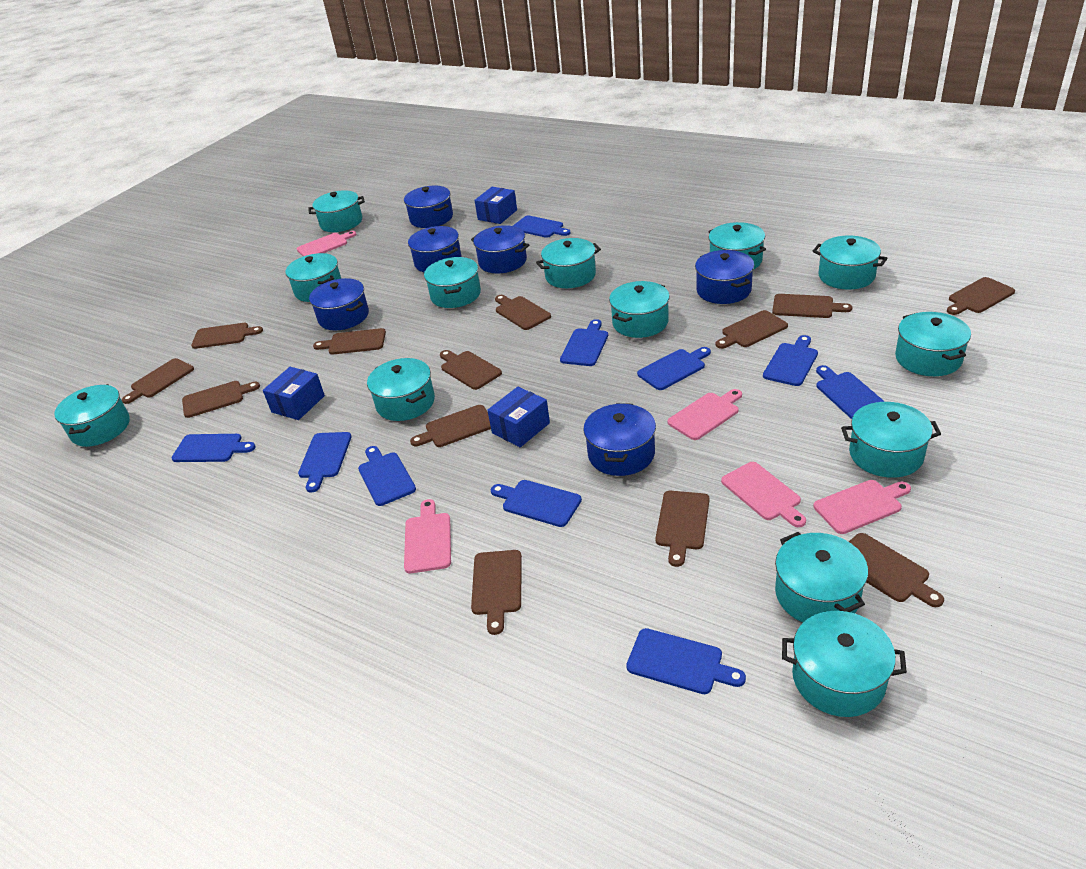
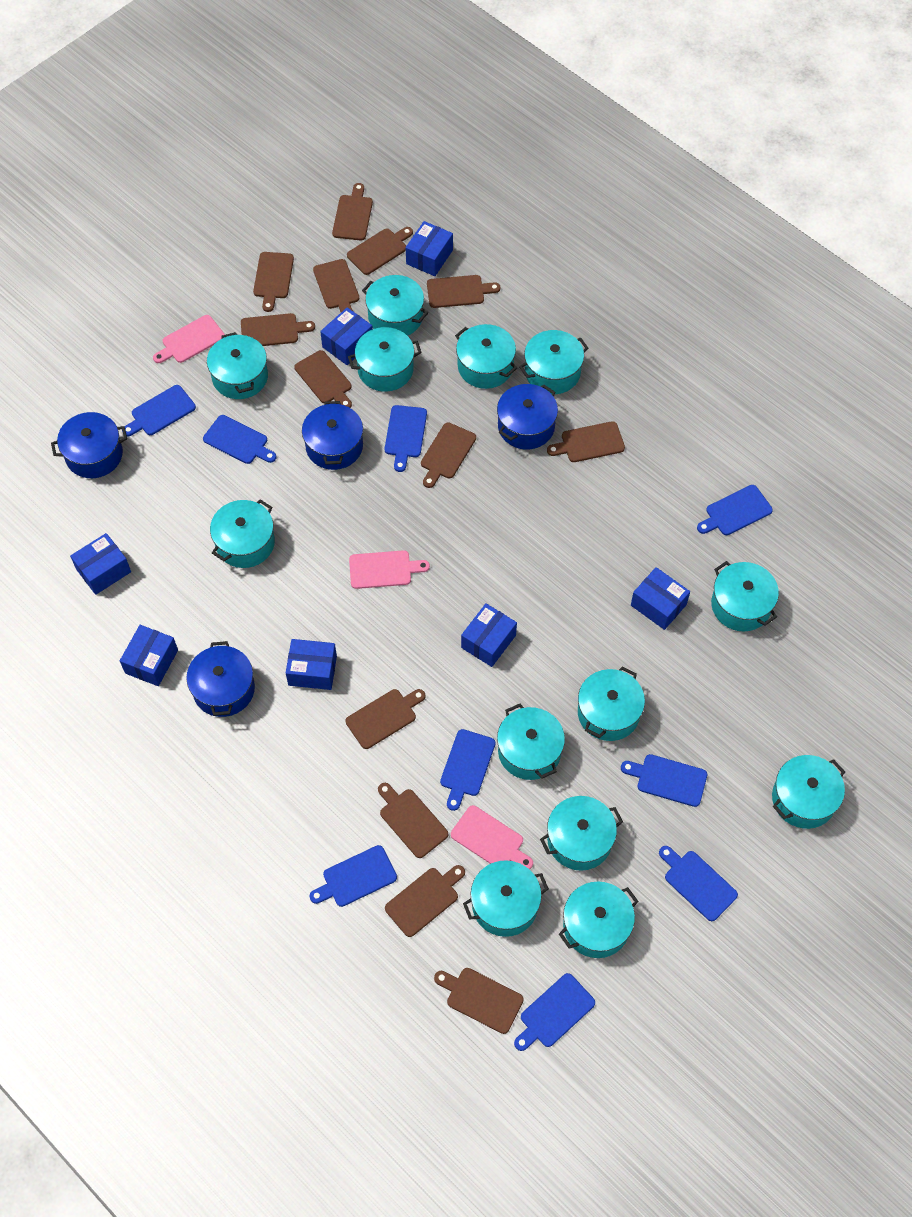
blue box: [263,367,325,420] [474,187,517,224] [487,387,550,447] = 3 -> [70,533,131,595] [120,625,178,686] [286,639,337,690] [320,307,373,365] [406,221,453,276] [461,603,517,667] [631,567,690,630] = 7
blue cutting board: [172,434,256,462] [298,432,352,493] [358,446,416,506] [491,480,582,527] [513,215,571,238] [560,319,608,366] [626,628,746,694] [637,347,711,390] [763,335,818,386] [816,365,885,419] = 10 -> [122,385,196,436] [203,415,276,464] [309,845,397,907] [385,405,427,472] [440,729,496,811] [514,973,595,1051] [621,754,707,807] [659,846,738,921] [697,485,773,535] = 9
blue pot: [309,278,369,330] [404,186,453,228] [408,226,461,272] [471,225,529,273] [583,403,656,476] [695,250,754,304] = 6 -> [51,412,127,478] [186,641,255,717] [302,401,363,470] [497,384,558,449] = 4
pink cutting board: [297,231,356,256] [404,499,451,573] [667,389,742,440] [721,462,806,527] [814,480,911,534] = 5 -> [153,315,225,363] [349,550,430,589] [451,805,533,869] = 3

